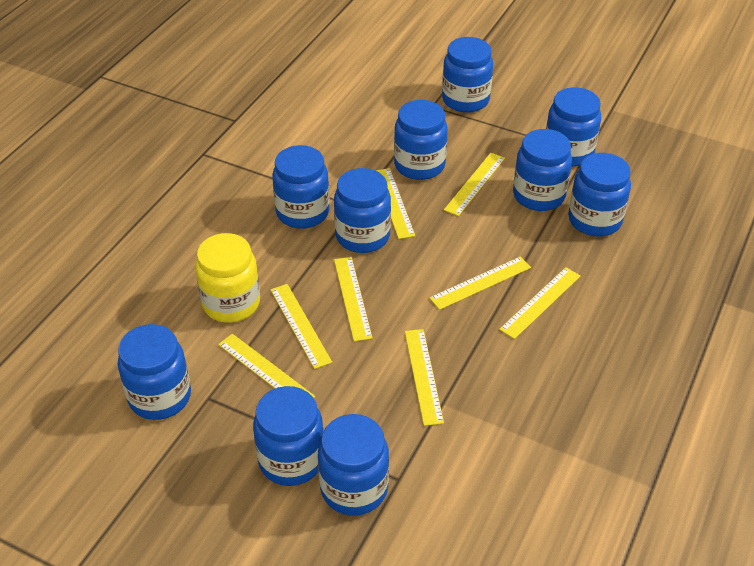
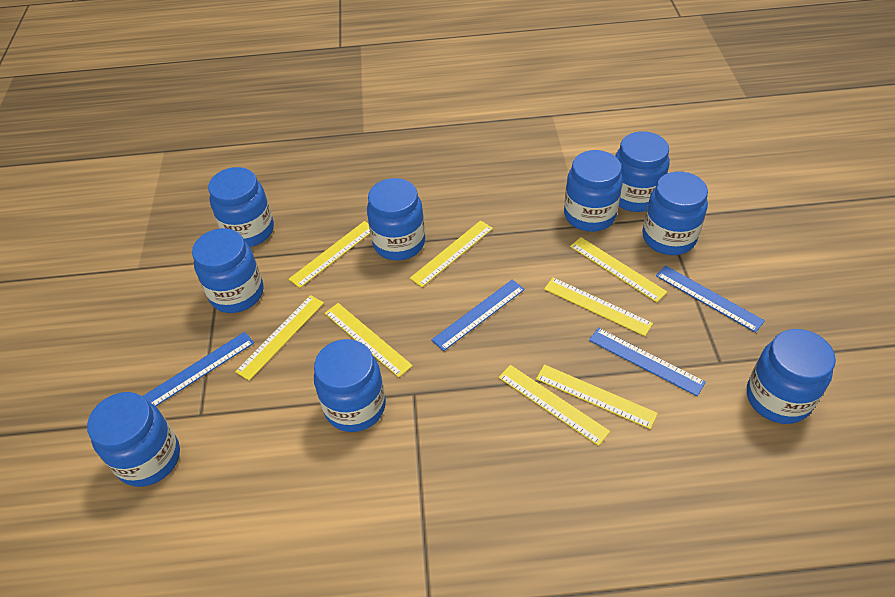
blue jar: [118,324,191,420] [253,386,324,486] [272,145,330,229] [318,414,389,516] [334,168,391,253] [394,100,448,180] [442,37,493,113] [513,129,572,211] [546,87,601,167] [568,153,631,237] = 10 -> [87,392,180,487] [192,228,264,313] [208,167,274,247] [314,339,386,432] [367,178,425,261] [564,150,623,232] [615,131,670,212] [643,172,708,255] [747,329,836,424] = 9
blue ruler: none = 0 -> [143,332,254,406] [431,280,525,351] [589,328,706,396] [656,265,765,333] = 4
yellow jar: [195,233,260,323] = 1 -> none = 0

